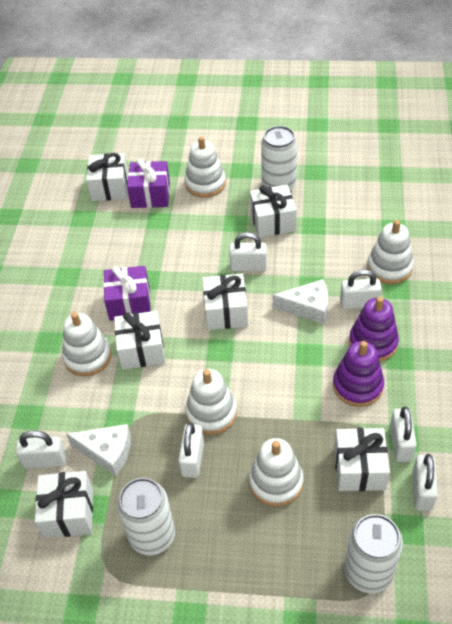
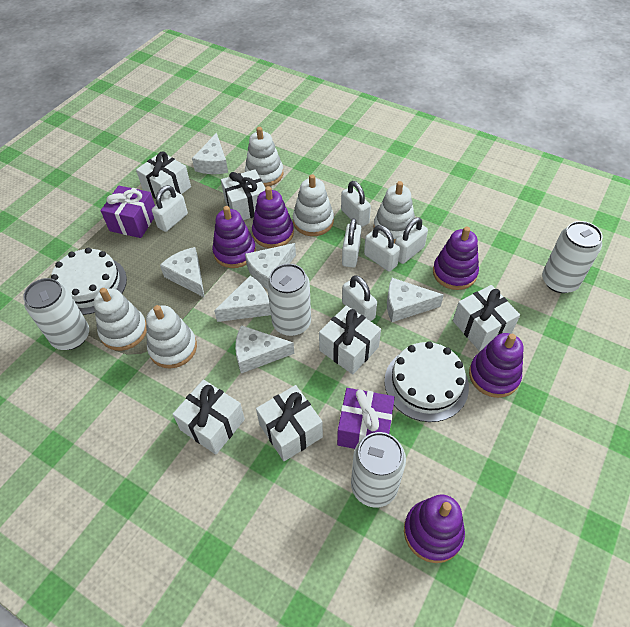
purple stacking toy: [333,341,384,407] [349,297,399,362] = 2 -> [212,206,256,268] [252,186,294,248] [404,495,465,563] [433,227,479,290] [469,333,524,398] = 5
white cake: none = 0 -> [51,248,127,315] [384,341,469,422] = 2
white can: [117,478,175,555] [261,126,297,190] [344,514,403,593] = 3 -> [23,278,89,350] [267,264,311,336] [351,432,406,508] [542,221,603,293] = 4
white cheese: [66,424,131,476] [273,279,328,324] = 2 -> [160,247,205,298] [192,133,228,174] [214,276,271,322] [235,325,294,373] [245,243,296,288] [387,278,444,322] = 6

